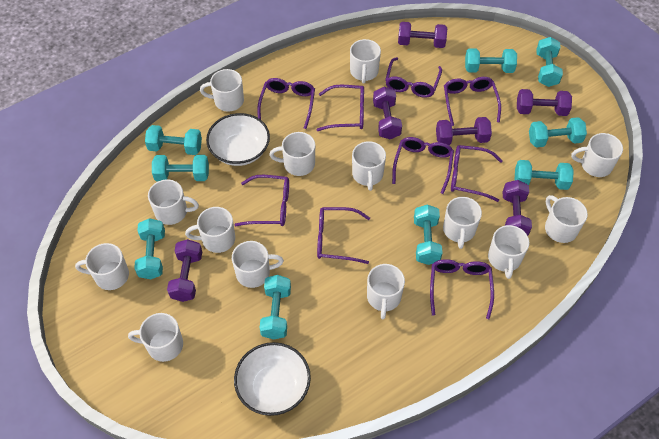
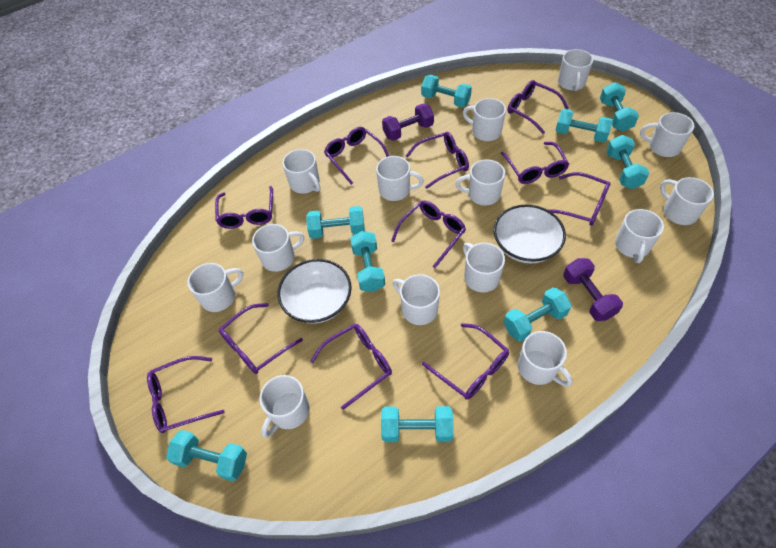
purple dumbbell: [167,239,202,302] [373,87,402,139] [398,22,447,48] [436,117,492,145] [503,180,532,236] [517,89,572,116] = 6 -> [382,104,434,141] [563,258,623,321] = 2
purple glasses: [234,175,289,226] [257,78,315,129] [317,85,364,131] [317,207,370,264] [385,57,442,98] [392,137,454,194] [430,259,494,319] [444,77,501,126] [451,145,503,202] = 9 -> [147,356,225,433] [215,186,273,229] [219,303,303,374] [310,324,392,410] [324,127,389,185] [391,200,466,268] [406,132,469,189] [422,323,509,400] [501,142,569,184] [507,80,569,134] [549,172,611,226] = 11

